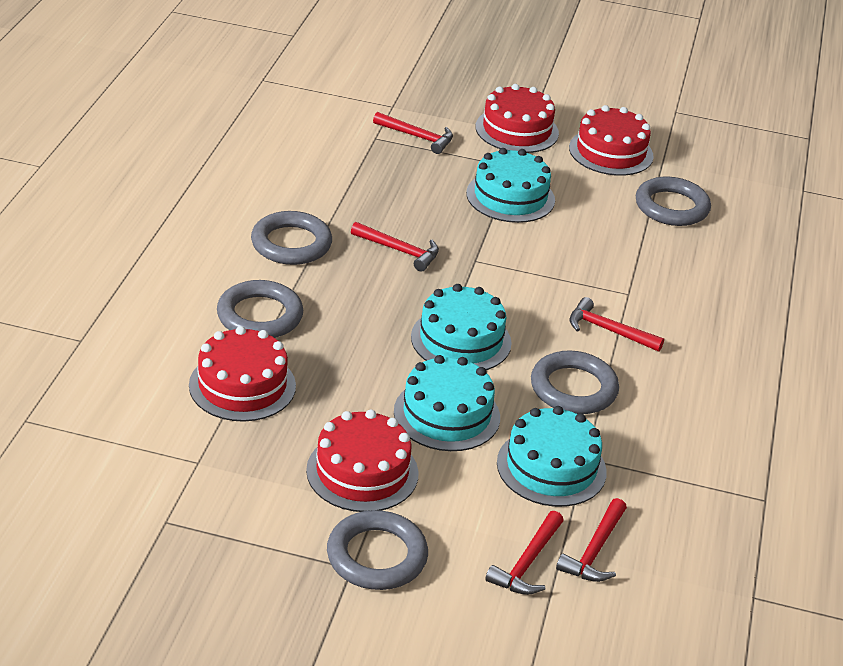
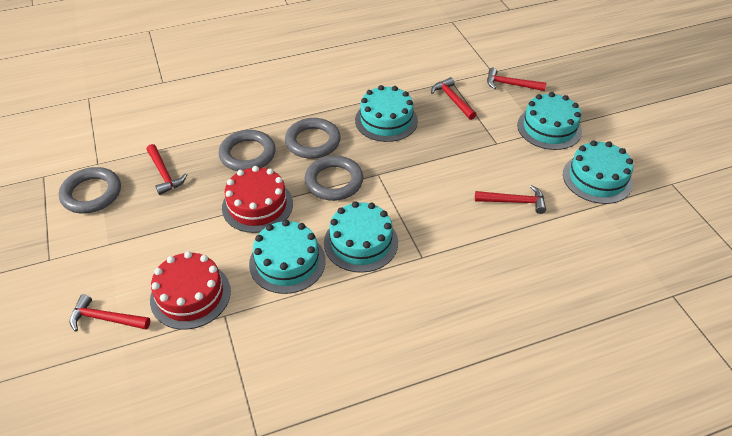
grey ring: [217,280,303,338] [251,211,332,265] [327,510,428,590] [531,350,619,414] [636,177,711,226] = 5 -> [59,167,121,214] [219,130,276,171] [285,118,341,159] [305,156,363,201] = 4
red cake: [189,326,296,422] [306,409,419,512] [475,84,559,153] [569,105,654,176] = 4 -> [150,251,231,330] [222,166,293,233] = 2
turquoise cake: [394,355,500,451] [411,284,512,370] [466,148,555,223] [497,406,607,507] = 4 -> [249,220,326,294] [324,201,398,273] [355,85,418,142] [517,92,582,150] [563,140,633,204] = 5

